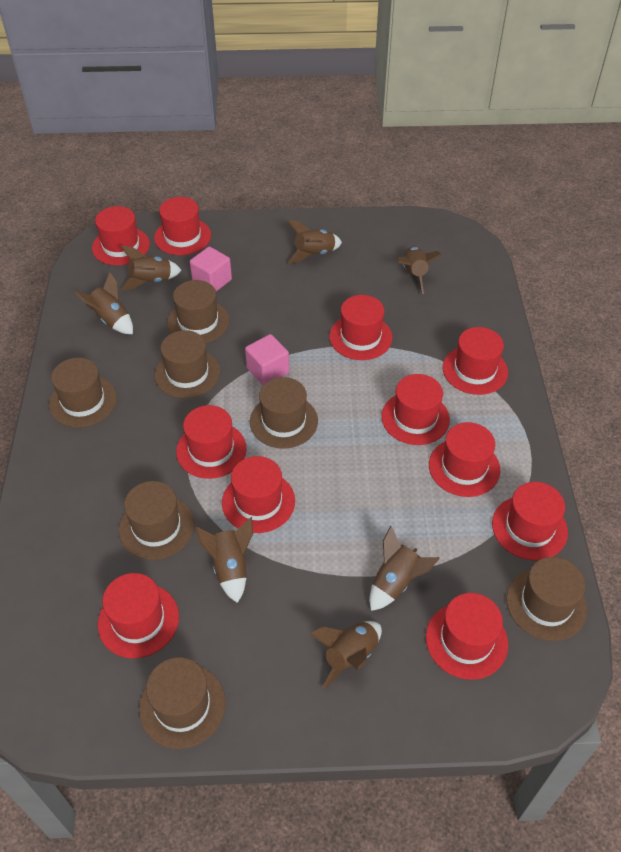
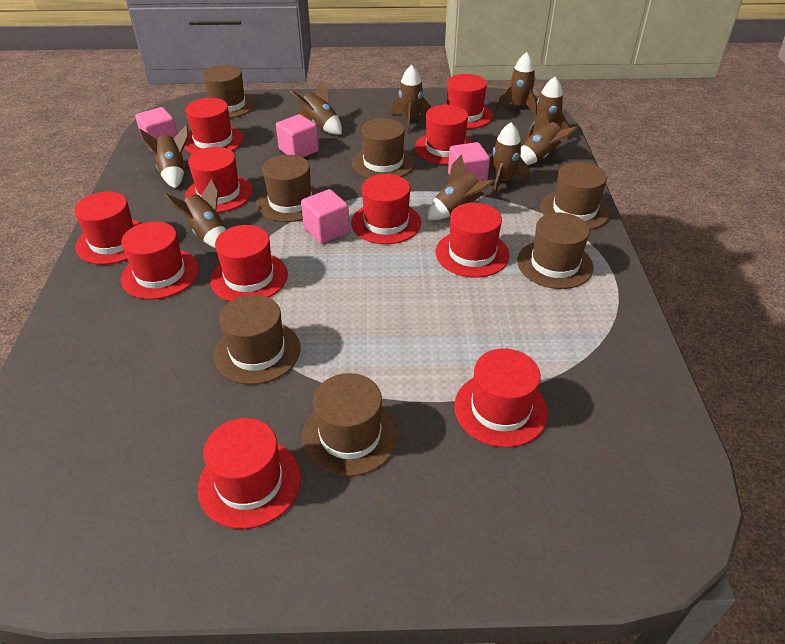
brown rocket: [75,272,133,334] [120,245,182,290] [195,517,253,603] [287,220,342,264] [309,621,382,689] [369,526,440,611] [397,247,442,294] = 7 -> [139,125,189,188] [164,179,226,248] [290,81,342,135] [391,65,431,133] [427,154,495,220] [489,122,530,195] [497,52,537,116] [520,106,578,165] [527,77,570,139] = 9
pink cube: [190,247,232,292] [245,334,289,385] = 2 -> [135,107,177,152] [276,114,319,157] [301,189,350,244] [448,142,490,182] = 4

